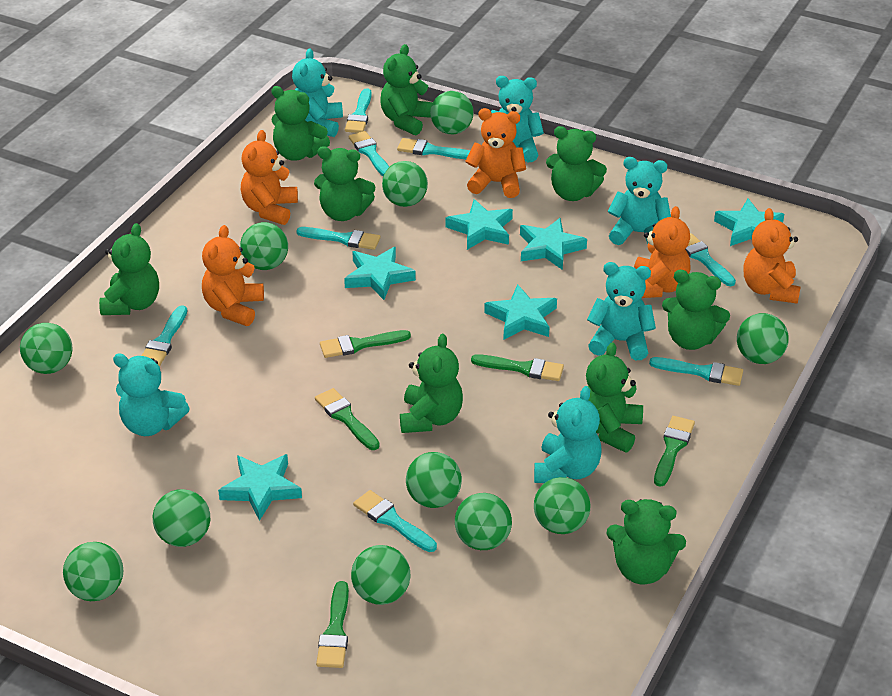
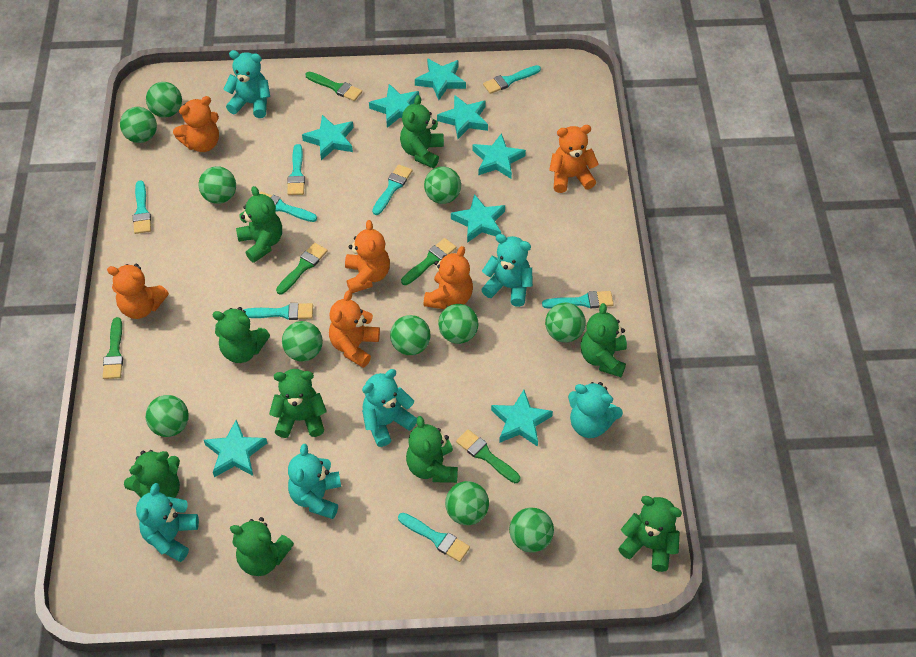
orange teddy bear: [202,225,264,326] [241,130,298,225] [465,108,526,198] [634,206,691,298] [744,208,800,304] = 5 -> [107,264,169,319] [173,96,219,152] [329,290,380,368] [345,220,390,293] [424,246,473,309] [549,125,599,193] = 6
turquoise star: [218,454,302,521] [344,247,416,300] [446,199,513,250] [484,284,557,340] [520,218,587,270] [714,198,784,246] = 6 -> [204,420,267,477] [302,115,353,160] [369,84,419,128] [415,58,466,100] [437,95,488,139] [451,194,505,243] [472,133,526,179] [491,390,553,447] = 8

